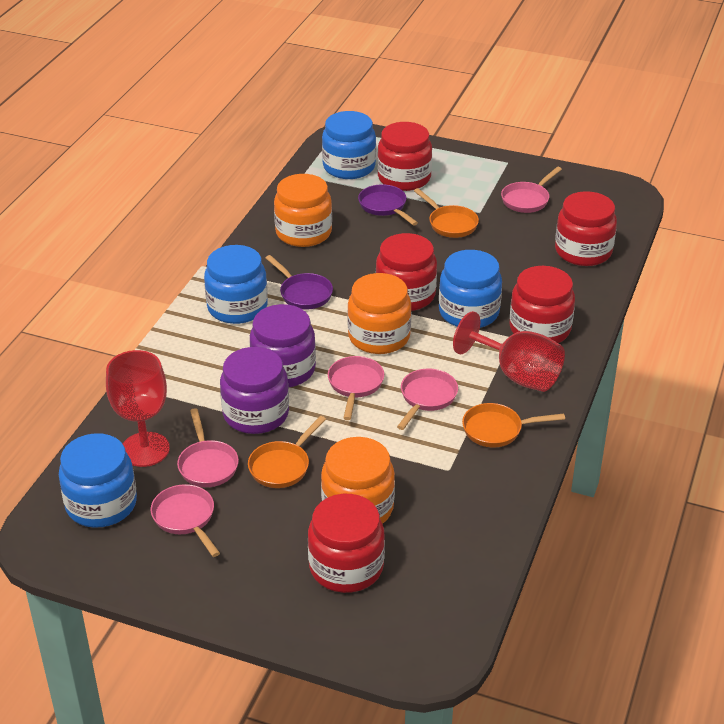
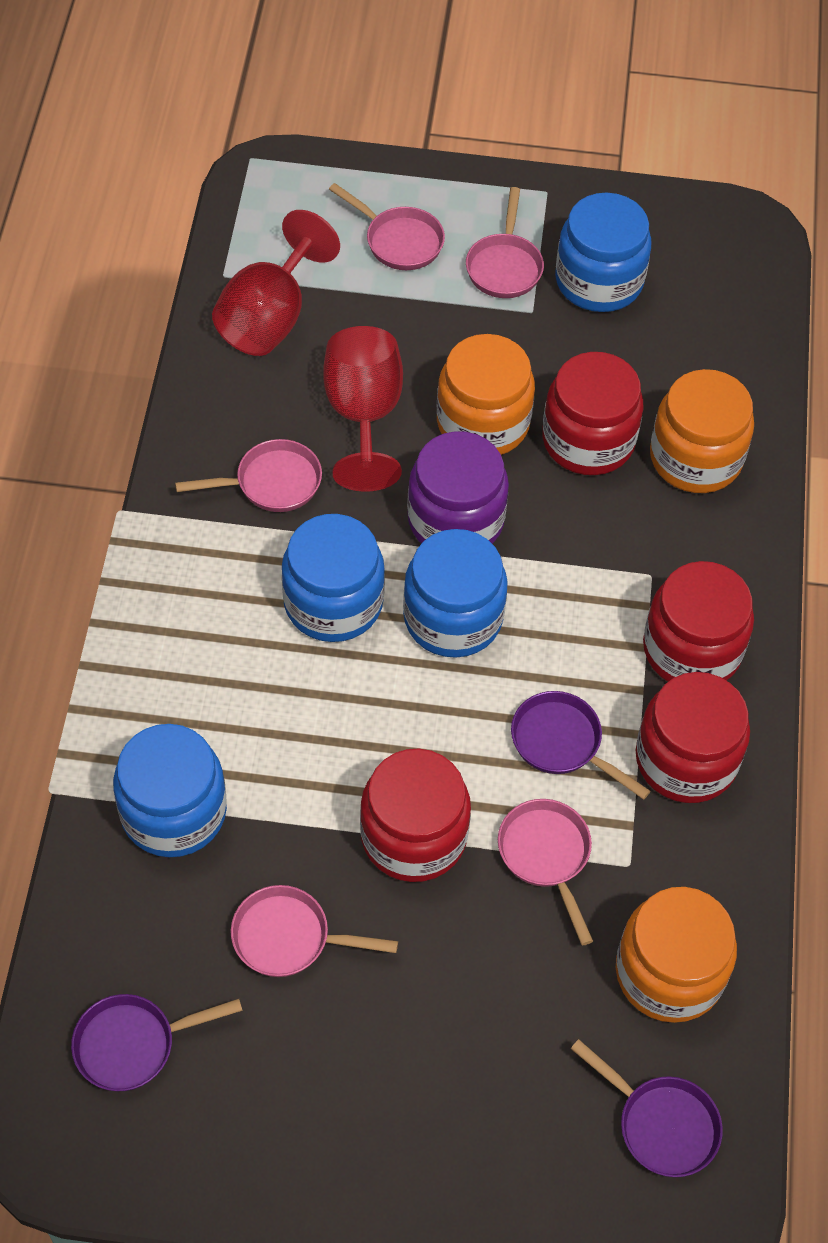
orange pan: [248,416,326,488] [414,188,479,238] [462,403,565,447] = 3 -> none = 0
purple jar: [220,347,289,434] [250,304,316,387] = 2 -> [407,431,509,544] = 1
purple pan: [266,255,333,310] [358,184,418,226] = 2 -> [71,994,243,1091] [511,691,650,799] [571,1039,723,1177] = 3
red jar: [308,494,385,593] [376,233,437,311] [377,122,432,191] [509,266,575,343] [555,191,617,266] = 5 -> [360,749,471,882] [542,352,643,475] [636,672,750,803] [643,561,754,682] = 4

